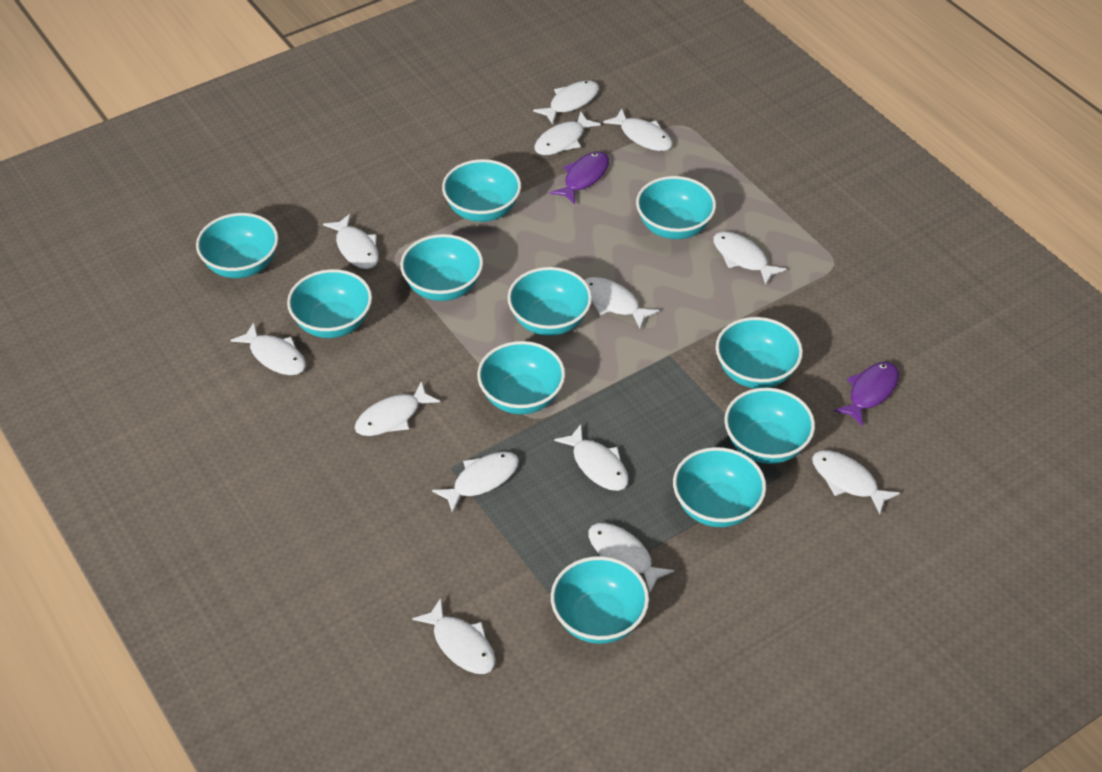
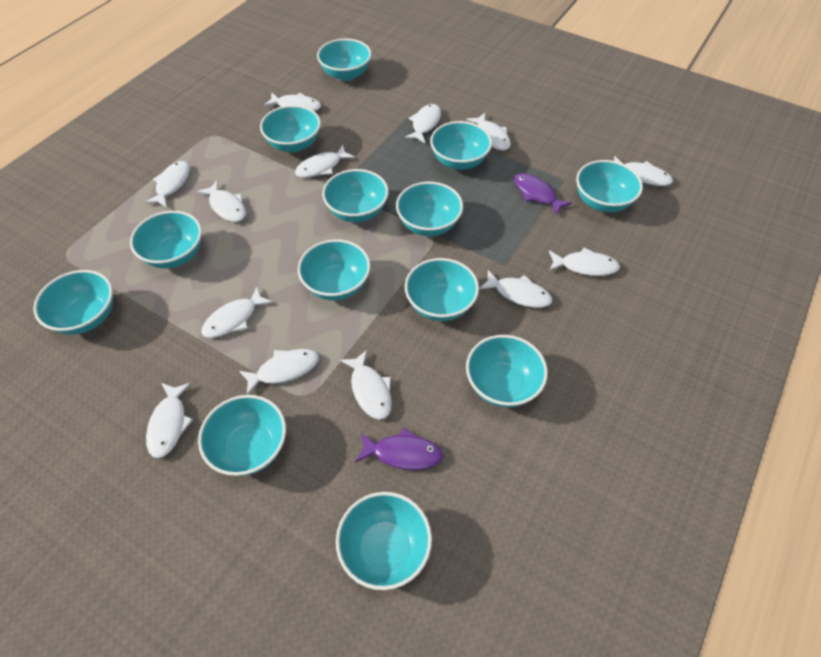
turquoise bowl: [196,213,279,278] [287,269,372,338] [400,234,483,301] [442,159,521,222] [477,341,565,414] [508,267,592,336] [551,556,649,644] [636,176,716,239] [673,447,766,527] [716,317,803,388] [724,387,815,464] = 11 -> [33,270,113,335] [130,211,202,269] [198,395,286,476] [260,105,321,152] [298,239,371,301] [317,38,371,81] [322,169,389,222] [336,492,432,590] [396,182,463,236] [405,258,479,321] [430,121,492,170] [466,335,548,408] [576,160,643,212] = 13

